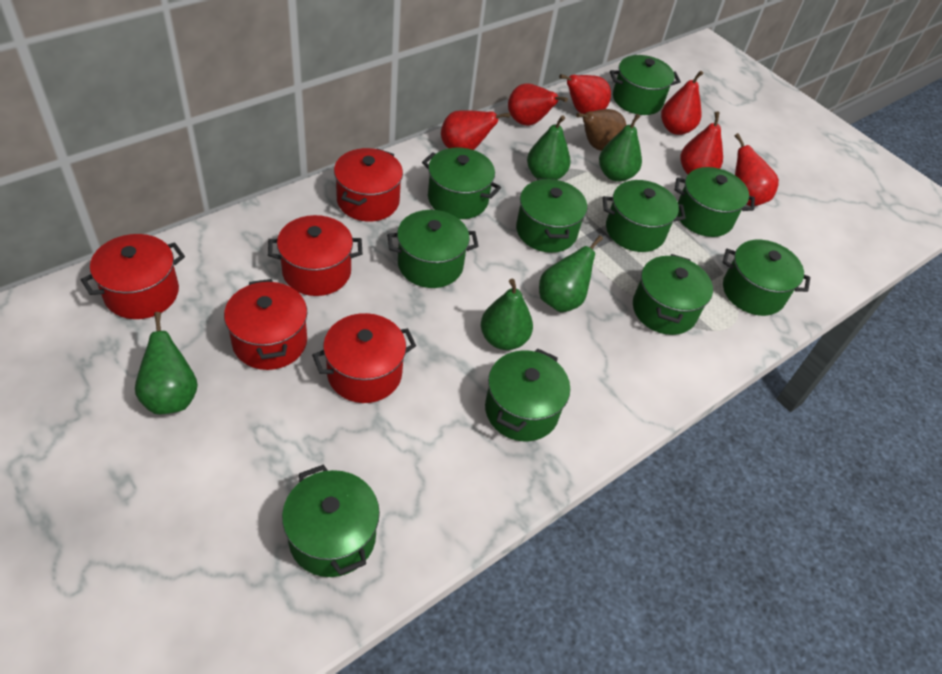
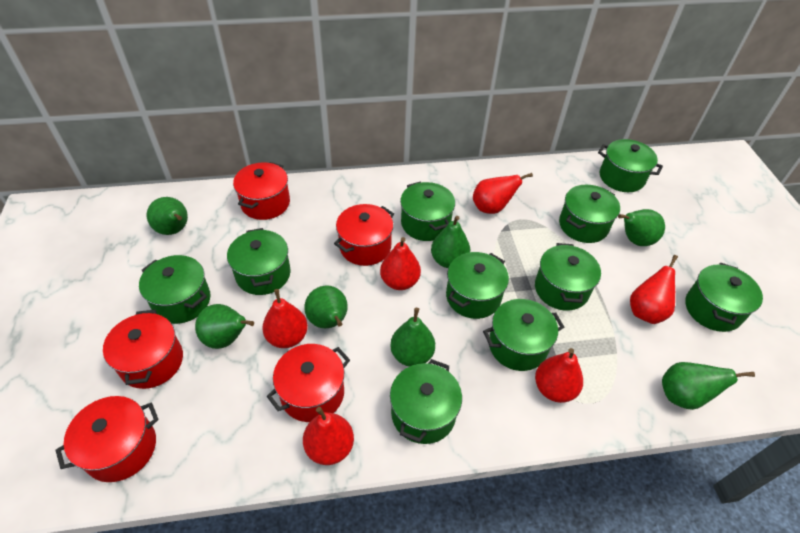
brown pear: [576,109,626,151] = 1 -> none = 0
green pear: [135,312,198,414] [481,279,533,350] [527,115,570,180] [539,235,603,312] [599,114,642,182] = 5 -> [147,197,188,235] [195,304,254,349] [304,285,348,328] [390,308,435,366] [431,216,470,268] [618,209,665,246] [662,362,755,410] = 7

